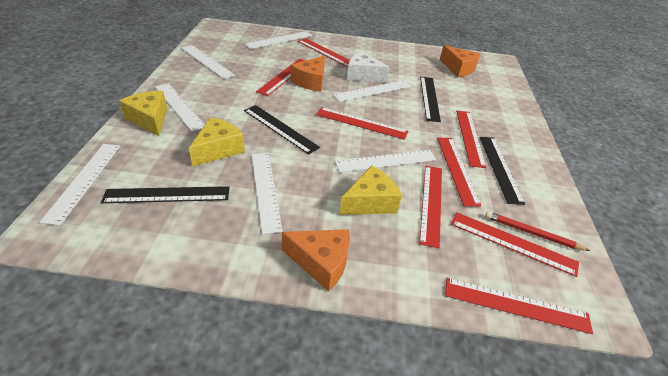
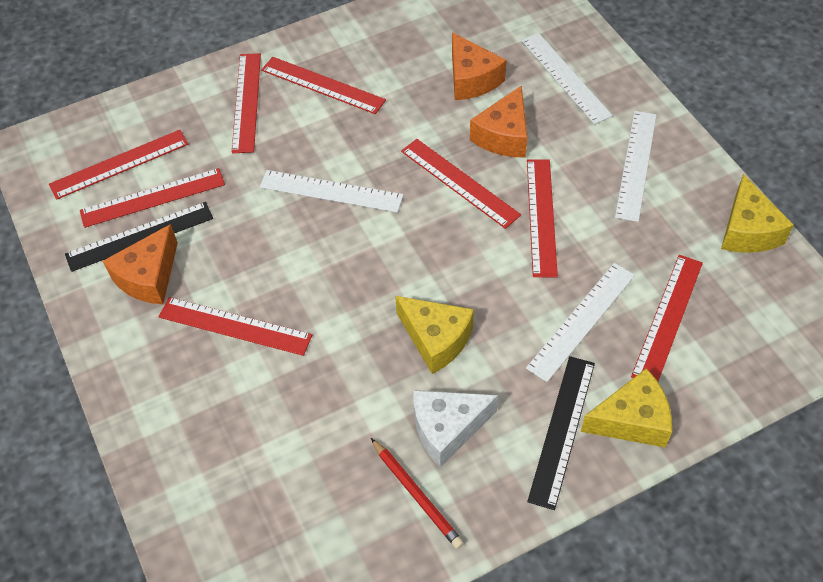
black ruler: [101,186,229,203] [244,105,320,155] [420,77,441,122] [479,137,525,205] = 4 -> [65,202,213,272] [527,356,595,510] = 2
white ruler: [39,144,120,226] [155,83,205,132] [181,45,235,79] [244,31,312,49] [252,153,283,234] [333,80,411,102] [335,150,437,173] = 7 -> [260,170,404,213] [521,33,613,124] [526,263,635,382] [615,111,657,222] = 4

